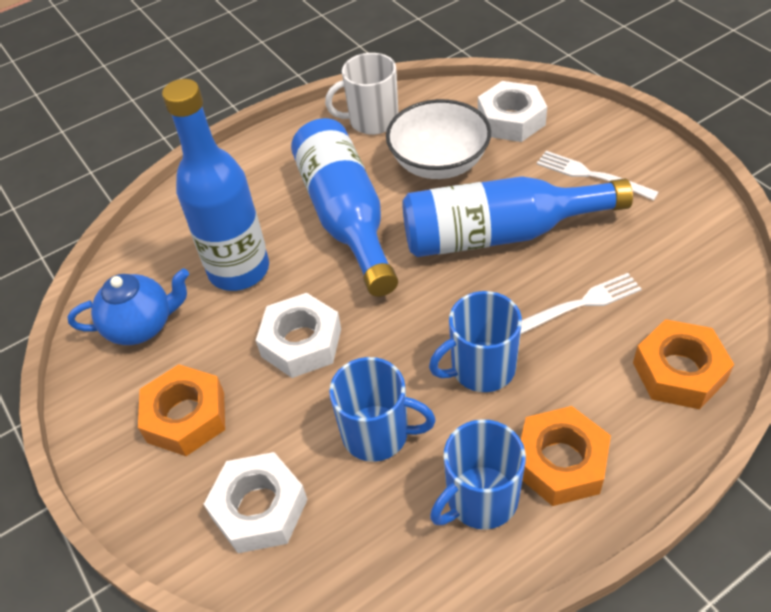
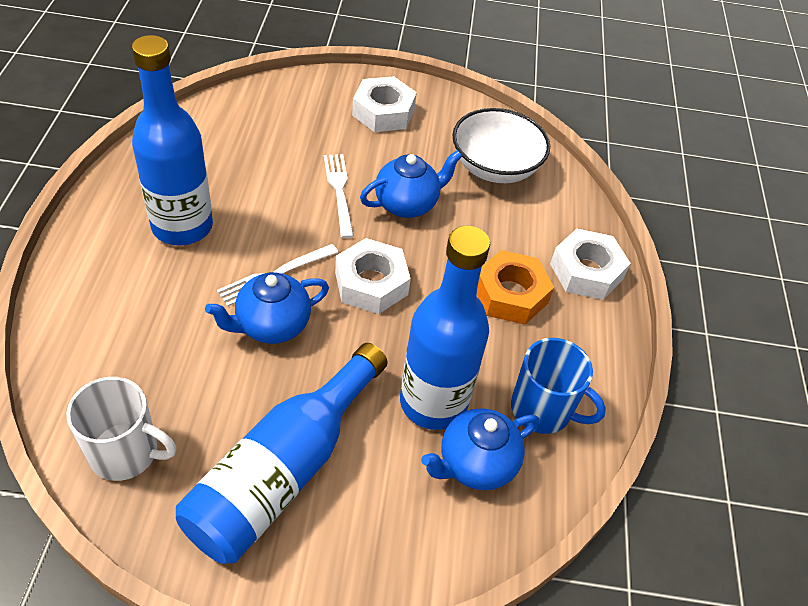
blue mug: [329,357,436,462] [429,291,522,392] [430,419,526,529] = 3 -> [511,338,606,434] = 1
blue teapot: [67,269,189,345] = 1 -> [205,272,329,344] [360,150,462,218] [421,408,539,490] = 3
orange nut: [138,364,225,456] [521,406,611,506] [633,319,734,409] = 3 -> [477,250,554,325] = 1

